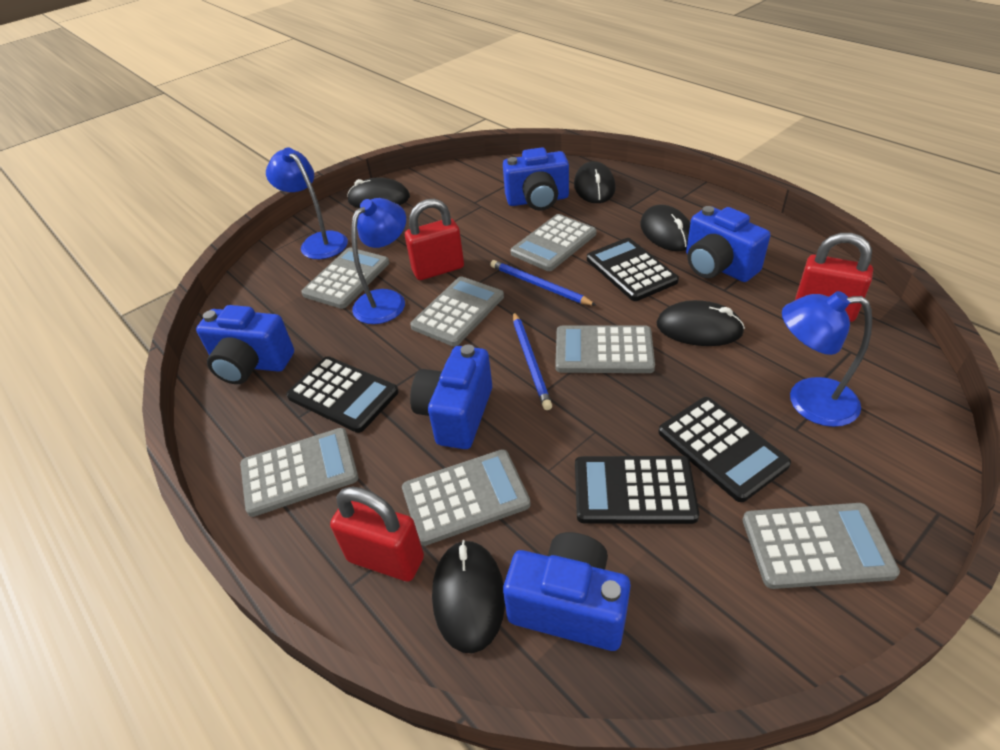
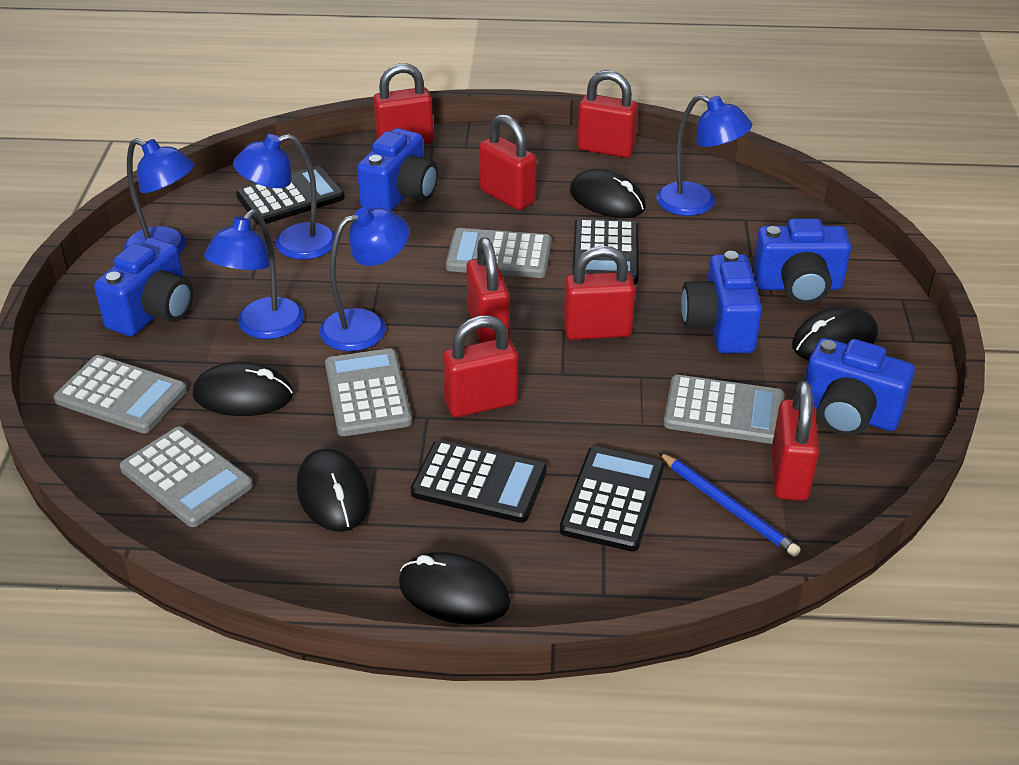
blue lamp: [266,148,348,259] [352,198,406,324] [782,291,872,427] = 3 -> [124,138,195,254] [204,210,304,339] [233,134,335,259] [320,208,409,351] [656,94,752,216] = 5
blue pencil: [490,260,597,306] [513,312,552,410] = 2 -> [659,453,801,557] = 1
grey calculator: [240,428,358,517] [301,247,389,309] [402,449,531,546] [410,276,504,346] [510,214,596,271] [555,325,655,373] [743,503,900,589] = 7 -> [54,355,187,433] [120,426,253,527] [325,348,412,436] [446,228,551,278] [663,375,785,444] = 5
red padlock: [330,487,424,582] [405,199,464,280] [795,233,873,322] = 3 -> [373,63,434,144] [443,315,518,417] [466,237,510,343] [479,114,537,210] [564,246,635,340] [577,70,638,158] [772,381,819,501] = 7

